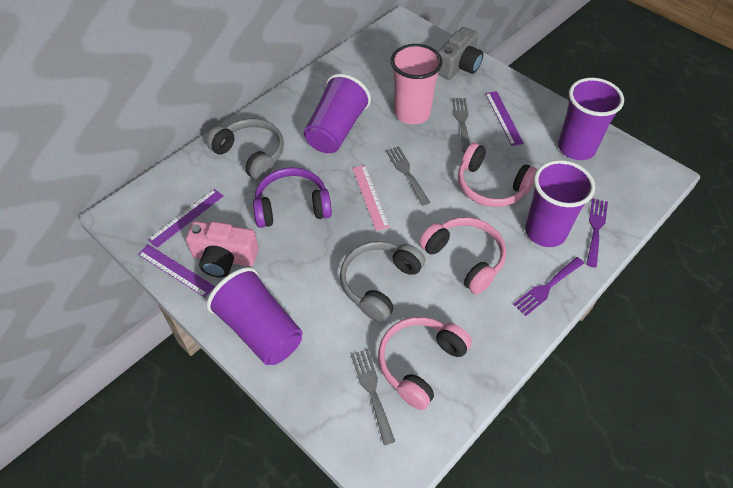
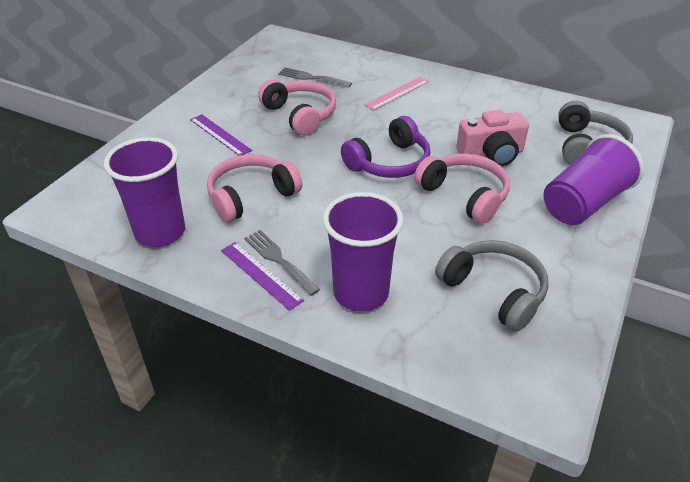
grey camera: [438,27,483,80] = 1 -> none = 0
grey fork: [351,349,395,445] [386,146,430,206] [452,98,470,153] = 3 -> [244,230,320,296] [278,67,352,88] = 2
pink cup: [391,44,442,124] = 1 -> none = 0
purple cup: [207,267,303,365] [304,74,371,153] [525,160,595,247] [558,78,624,160] = 4 -> [104,137,185,247] [323,192,404,312] [543,134,644,225] = 3
purple fork: [513,257,584,316] [586,198,608,267] = 2 -> none = 0
purple ruler: [138,244,215,297] [148,189,223,248] [485,91,524,146] = 3 -> [190,114,252,156] [221,242,304,311] = 2

